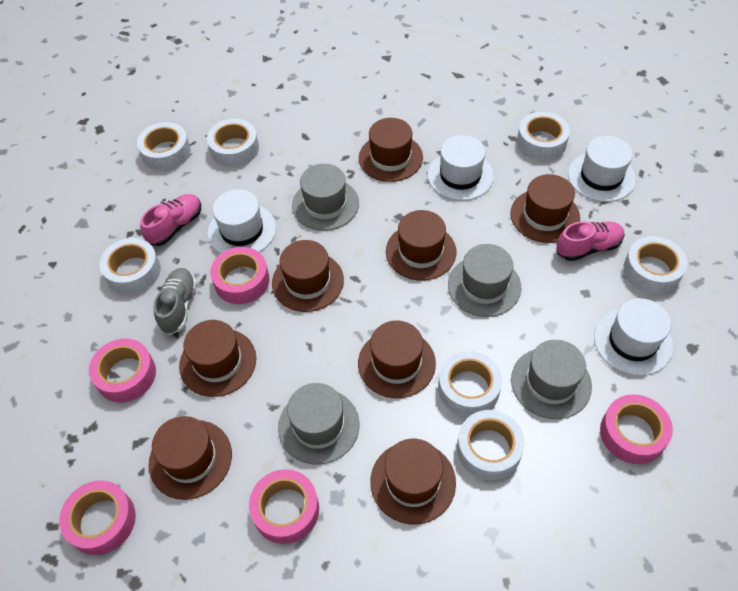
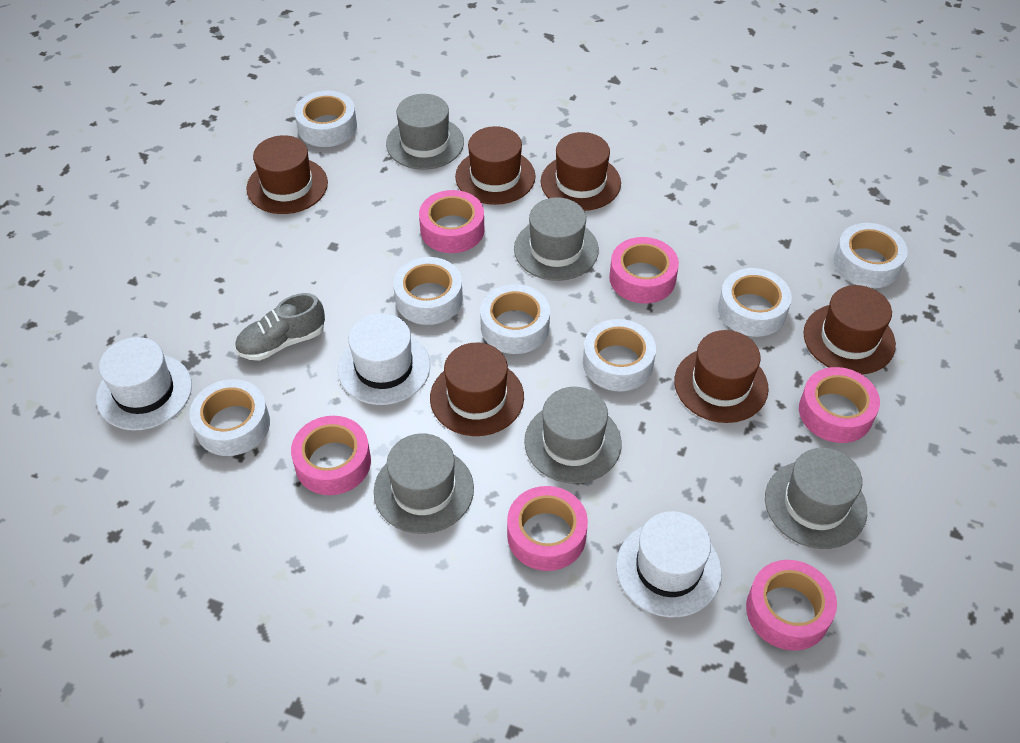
brown hat: [149,416,232,500] [179,320,256,397] [272,240,344,312] [358,321,436,398] [359,118,423,182] [370,439,456,524] [386,210,456,281] [510,174,580,243] = 8 -> [246,135,328,214] [430,343,524,436] [455,126,536,205] [541,132,621,211] [674,330,769,423] [803,285,896,374] = 6
grey hat: [278,383,359,465] [292,164,359,231] [448,244,521,317] [511,340,592,419] = 4 -> [374,433,474,534] [386,94,464,170] [514,197,599,281] [524,387,622,484] [765,448,867,549] = 5
pink shoe: [140,194,201,246] [556,221,625,261] = 2 -> none = 0
pink tape: [59,480,136,555] [89,339,156,402] [210,247,270,304] [249,469,319,544] [600,394,673,464] = 5 -> [291,416,371,495] [419,190,485,253] [507,486,588,571] [609,237,679,304] [746,560,837,651] [799,367,880,443] = 6
white hat: [208,189,276,254] [428,135,494,201] [568,136,636,202] [594,298,673,376] = 4 -> [96,337,192,431] [338,313,430,405] [616,511,722,617] = 3

